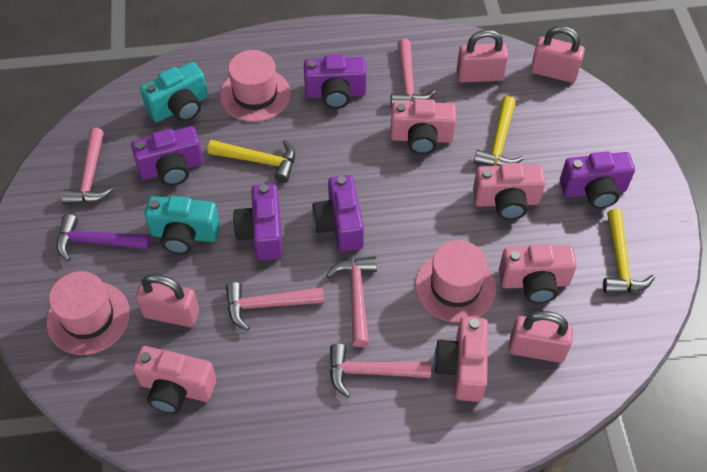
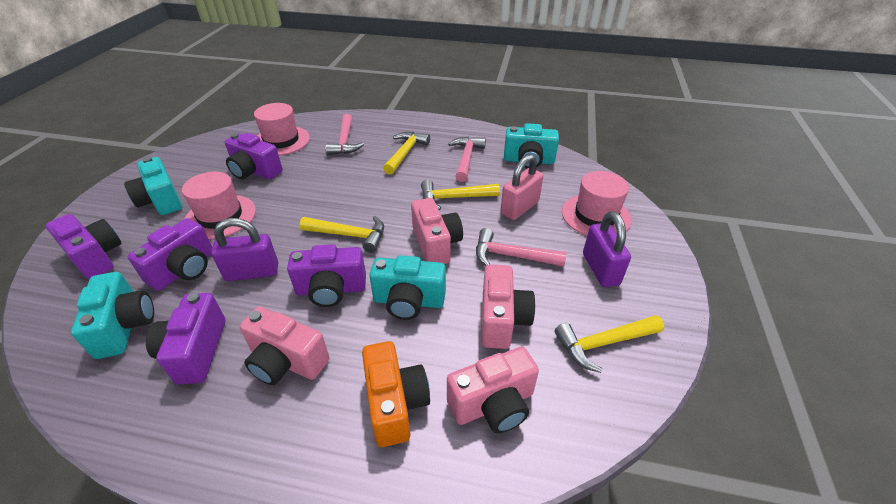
orange camera: none = 0 -> [362,341,430,447] = 1
pink camera: [133,346,216,414] [390,99,456,154] [434,317,488,402] [473,163,546,220] [499,244,577,303] = 5 -> [240,307,329,385] [411,198,463,264] [447,347,539,433] [481,264,535,349] = 4
pink hammer: [61,128,114,205] [226,282,324,331] [326,256,377,347] [330,344,431,398] [391,39,436,107] = 5 -> [325,114,364,155] [448,137,486,182] [476,228,567,267] = 3
pink padlock: [136,274,199,327] [457,29,508,83] [509,311,573,363] [531,26,585,83] = 4 -> [501,154,543,220] = 1
purple hammer: [57,214,151,261] = 1 -> none = 0
purple padlock: none = 0 -> [211,218,278,281] [583,211,631,287] = 2
turquoise camera: [140,62,208,122] [144,196,220,254] = 2 -> [71,272,154,359] [124,157,182,215] [369,255,446,320] [504,123,559,169] = 4
yellow hammer: [208,140,295,183] [474,96,524,166] [603,209,655,294] = 3 -> [300,216,384,253] [383,132,430,175] [421,180,500,210] [554,315,664,373] = 4

